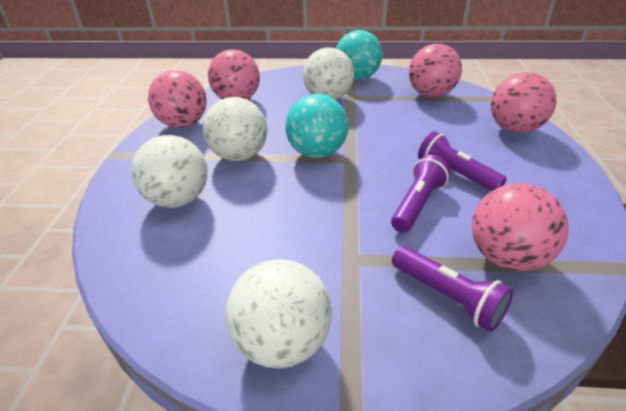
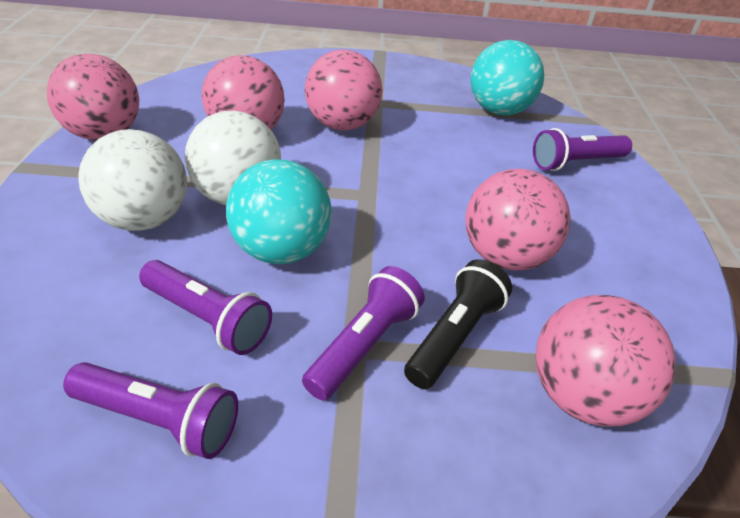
black flashlight: none = 0 -> [404,259,512,389] = 1
purple flashlight: [391,154,450,233] [392,246,513,332] [418,131,507,191] = 3 -> [63,362,238,459] [139,260,272,355] [302,266,425,401] [533,128,632,171] = 4
white ball: [131,135,207,208] [203,97,268,161] [226,259,332,368] [303,47,354,100] = 4 -> [79,129,187,231] [185,111,281,205] = 2

